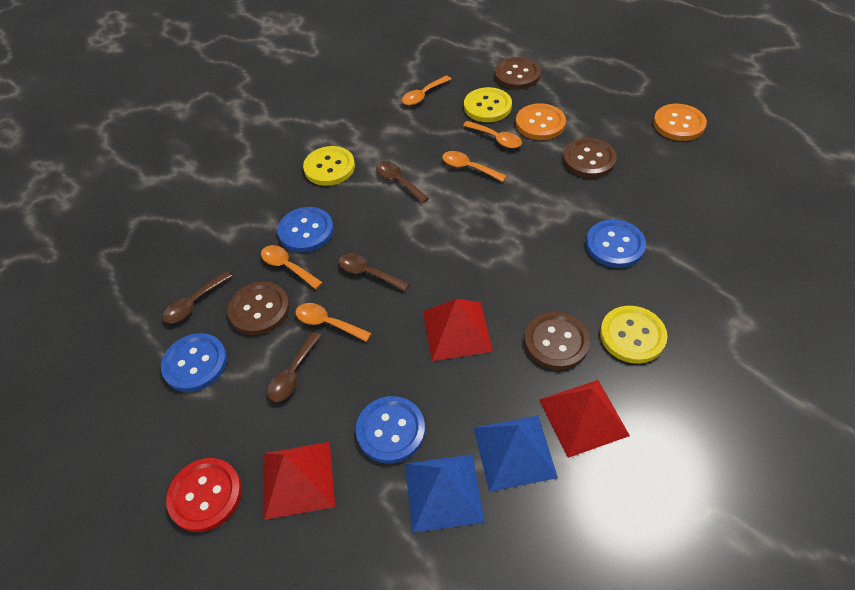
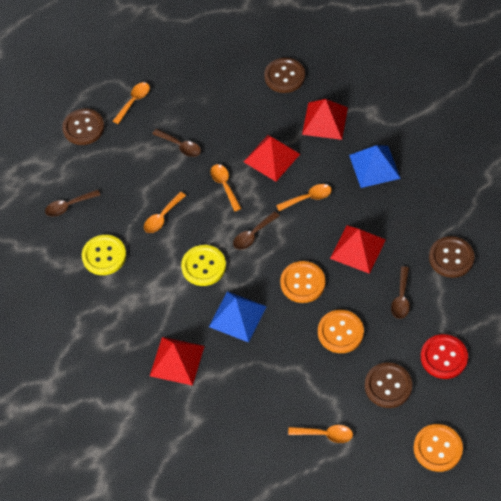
blue button: [161,333,227,392] [277,207,334,252] [356,396,425,464] [586,220,646,268] = 4 -> none = 0
orange button: [516,103,566,140] [653,104,707,141] = 2 -> [280,261,325,303] [318,310,364,353] [414,424,463,472] = 3
red pyramid: [263,442,335,520] [423,299,493,361] [539,380,630,458] = 3 -> [150,337,204,386] [244,135,300,182] [302,99,348,140] [330,225,386,274] = 4
yellow button: [303,146,355,186] [464,87,512,122] [600,306,668,364] = 3 -> [82,235,126,275] [181,245,226,286] = 2

